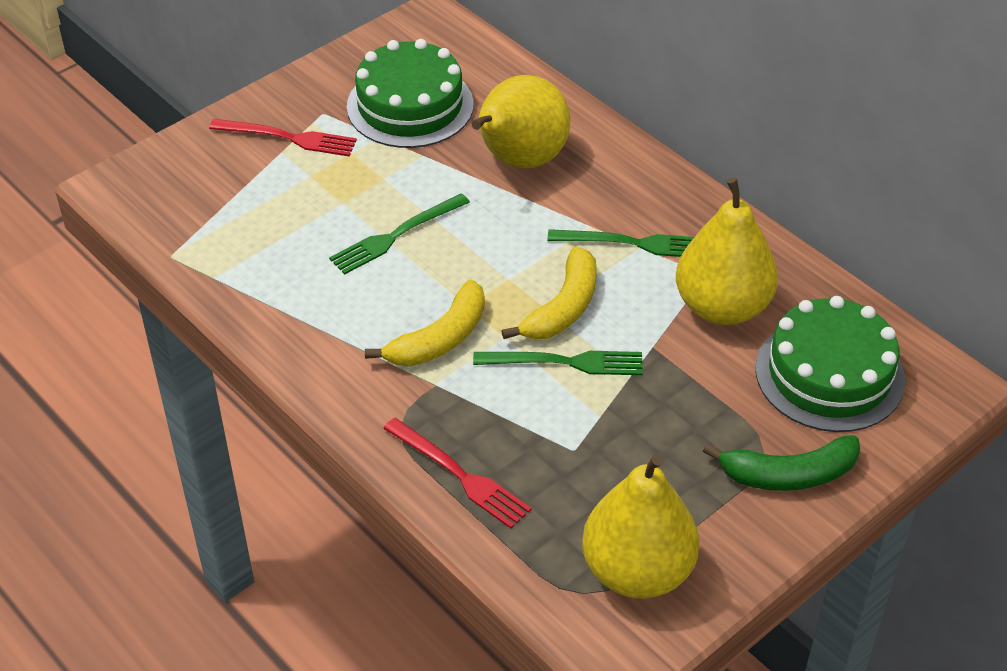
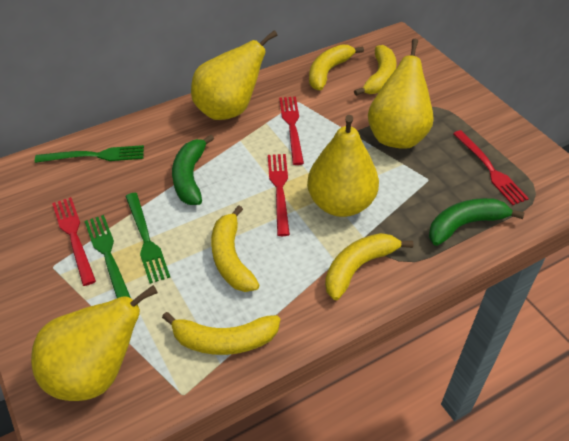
green banana: [703,435,860,491] = 1 -> [172,134,214,205] [429,198,525,246] = 2
green cake: [347,39,474,148] [755,296,905,432] = 2 -> none = 0
red fork: [209,119,357,156] [383,418,531,528] = 2 -> [52,197,96,286] [268,154,290,236] [279,97,304,165] [453,130,529,205] = 4
yellow banana: [365,280,485,367] [502,246,597,340] = 2 -> [162,312,280,355] [211,205,259,292] [309,44,364,90] [325,233,413,300] [354,45,397,96] = 5
yellow pear: [472,75,570,169] [582,454,699,599] [676,177,778,325] = 3 -> [31,285,158,401] [191,30,278,120] [307,115,379,217] [368,39,434,149] = 4

